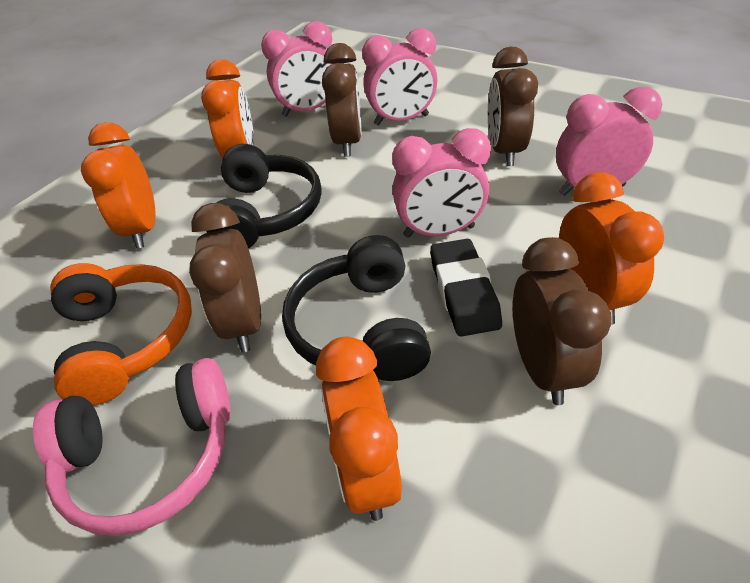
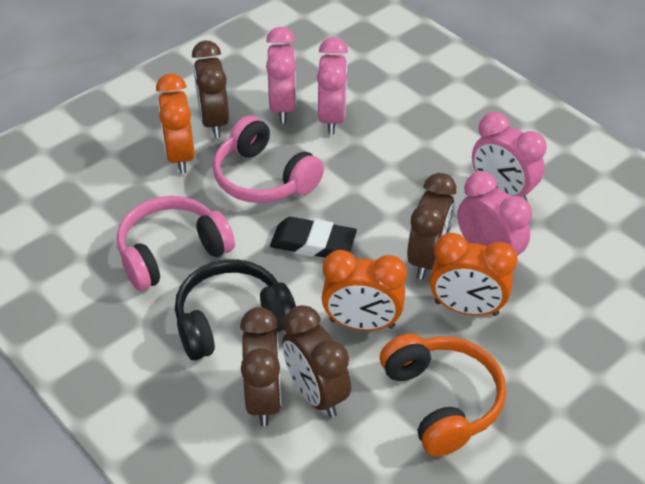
black headphones: [206,144,322,249] [282,235,431,381] = 2 -> [175,259,296,360] = 1
orange clock: [81,122,155,249] [201,59,254,159] [316,337,402,521] [559,173,664,325] = 4 -> [156,74,195,174] [322,250,407,331] [430,233,517,316] = 3
pink headphones: [33,358,231,536] = 1 -> [117,196,235,291] [213,115,324,203] = 2

